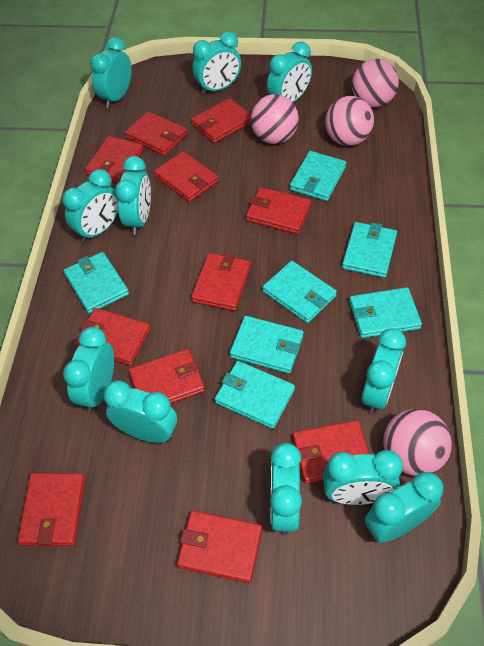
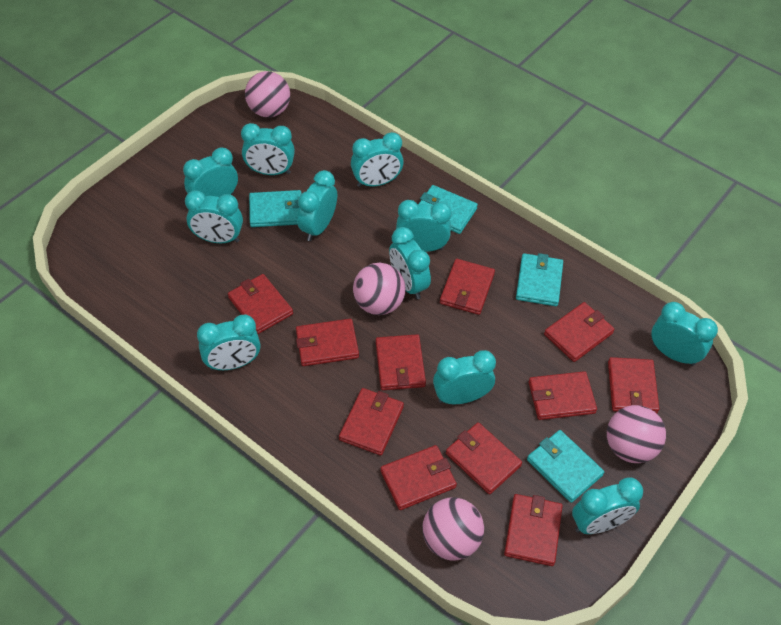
turquoise wallet: [64,252,129,314] [215,361,295,429] [230,316,304,374] [263,261,337,323] [290,151,346,201] [342,222,397,278] [349,287,422,338] = 7 -> [249,190,301,227] [418,185,478,234] [516,253,563,306] [527,430,604,503] = 4

